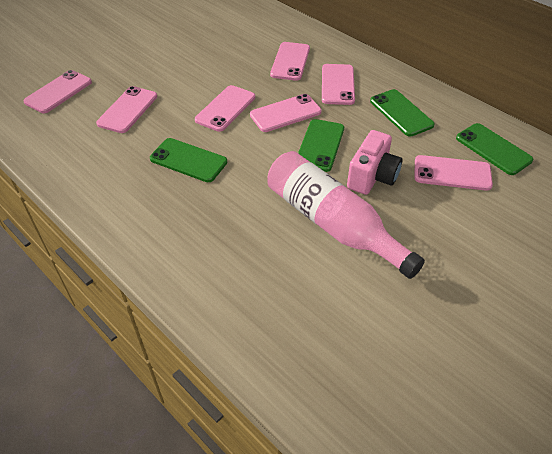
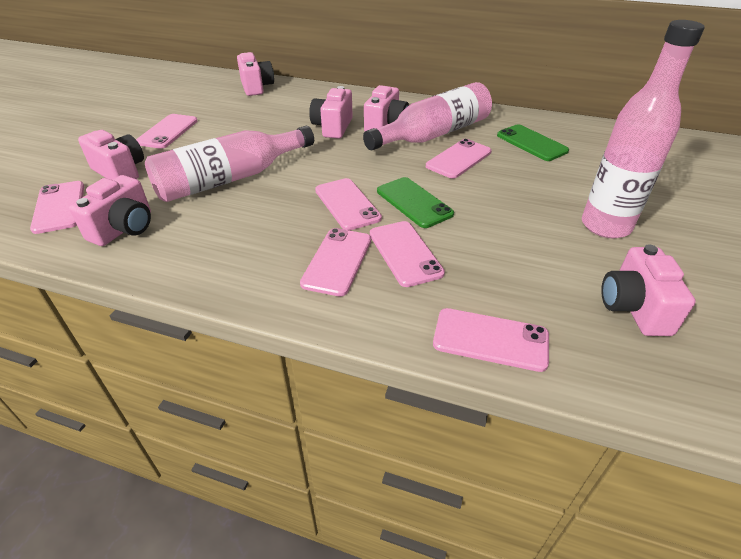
green phone: [150,138,227,182] [298,119,344,172] [370,89,435,136] [456,123,533,175] = 4 -> [377,177,454,228] [497,124,569,161] = 2
pink bottle: [267,151,425,279] = 1 -> [145,126,314,202] [363,82,492,150] [582,20,704,238] = 3
pink camera: [347,130,402,195] = 1 -> [69,175,151,246] [78,130,144,180] [237,52,274,96] [309,86,353,139] [364,85,409,131] [601,244,696,336] = 6

